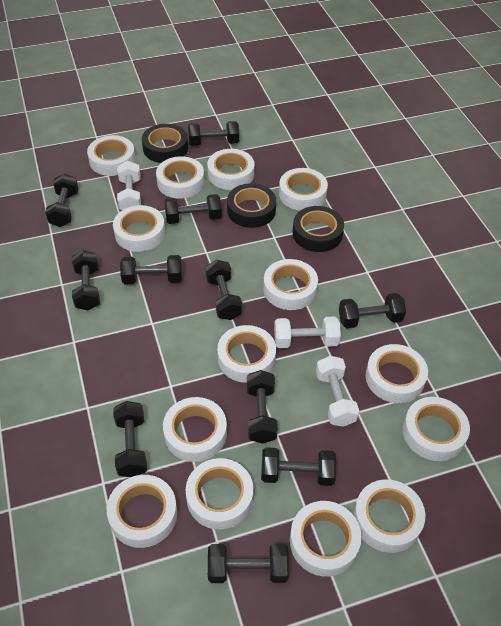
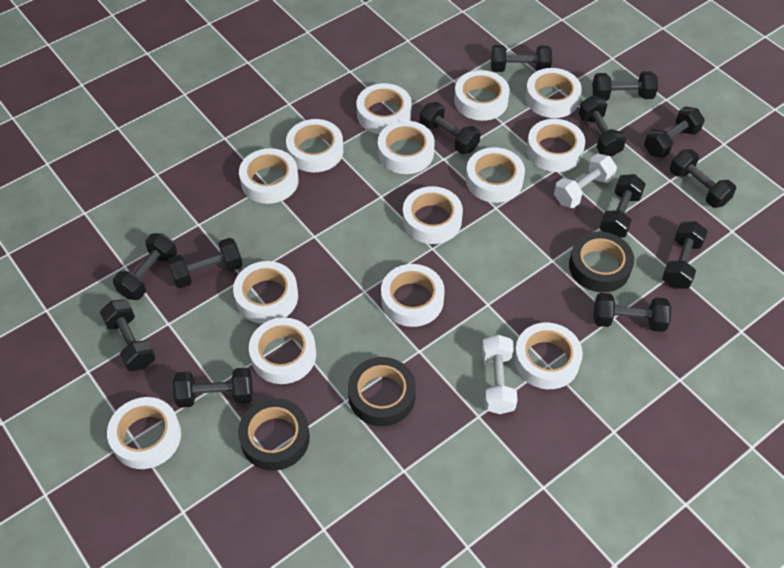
black dumbbell: [45,174,79,227] [72,250,100,310] [113,401,147,477] [120,255,182,284] [164,194,222,224] [188,121,239,146] [205,260,242,320] [208,544,289,583] [247,370,278,444] [261,447,336,486] [339,293,406,328] = 11 -> [100,299,156,371] [113,233,177,300] [167,238,243,288] [173,368,253,408] [419,102,481,154] [491,45,552,72] [578,95,627,156] [592,71,658,101] [593,293,671,332] [600,174,646,238] [644,107,705,158] [662,221,708,288] [670,149,736,208] = 13
white dumbbell: [117,161,141,210] [274,316,341,348] [316,356,359,427] = 3 -> [482,335,518,414] [554,154,617,208] = 2

